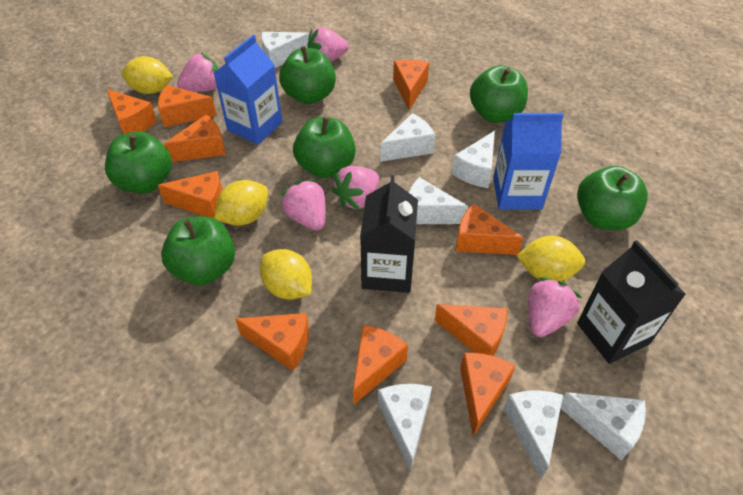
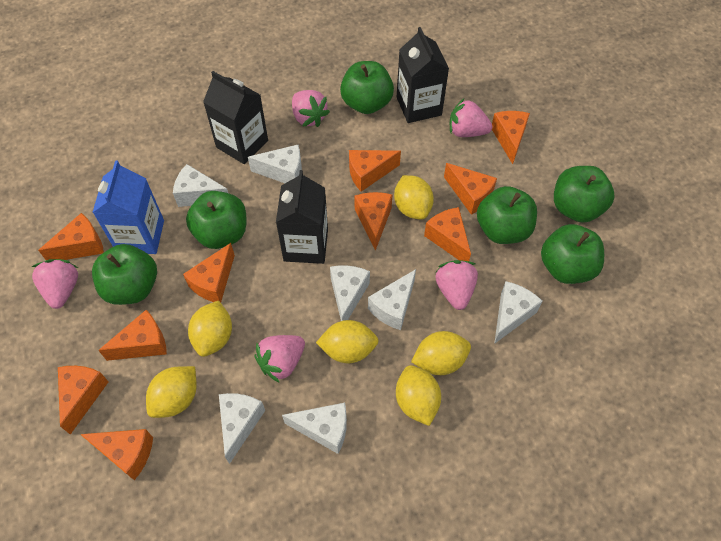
black carton: [360,175,418,293] [577,240,686,364] = 2 -> [203,71,268,164] [276,170,328,264] [397,27,449,123] = 3
blue carton: [214,35,282,145] [493,113,564,210] = 2 -> [92,160,164,254] = 1
yellow lemon: [121,56,173,94] [214,180,268,226] [260,249,312,300] [517,236,585,281] = 4 -> [146,366,197,418] [188,301,232,357] [316,320,379,363] [394,175,434,219] [396,365,441,426] [411,331,471,375] = 6

